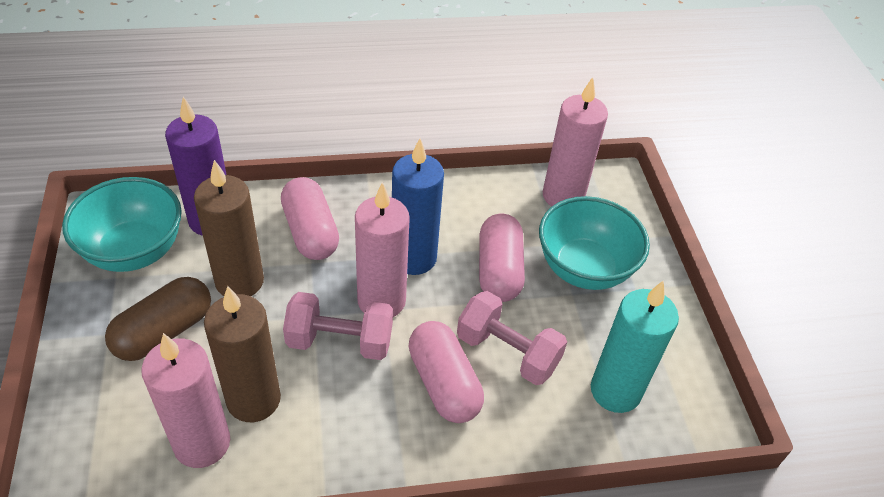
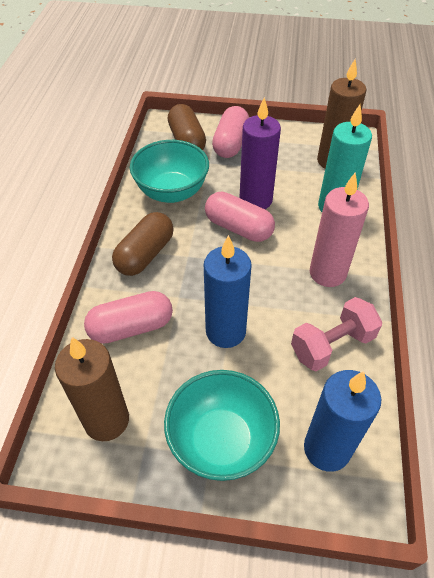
blue candle: [392,138,444,275] = 1 -> [204,235,252,348] [304,370,381,472] = 2
brown capsule: [105,277,211,361] = 1 -> [112,212,174,276] [168,104,206,150] = 2
pink candle: [141,333,230,468] [355,182,410,317] [542,77,608,206] = 3 -> [310,173,369,287] = 1
pink dumbbell: [283,292,393,360] [457,291,567,385] = 2 -> [291,297,382,371] = 1

